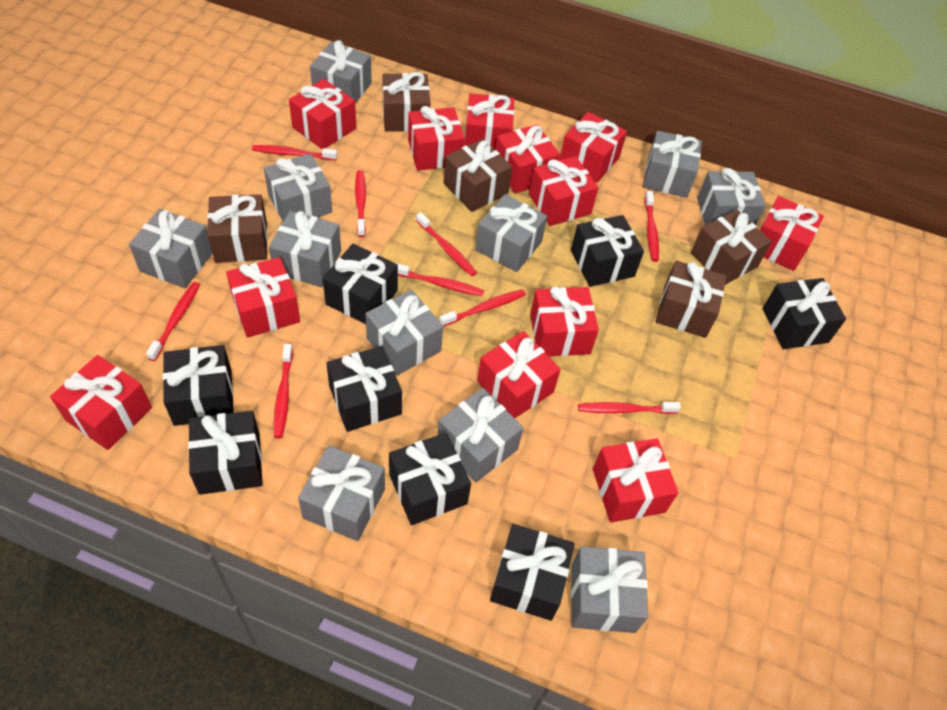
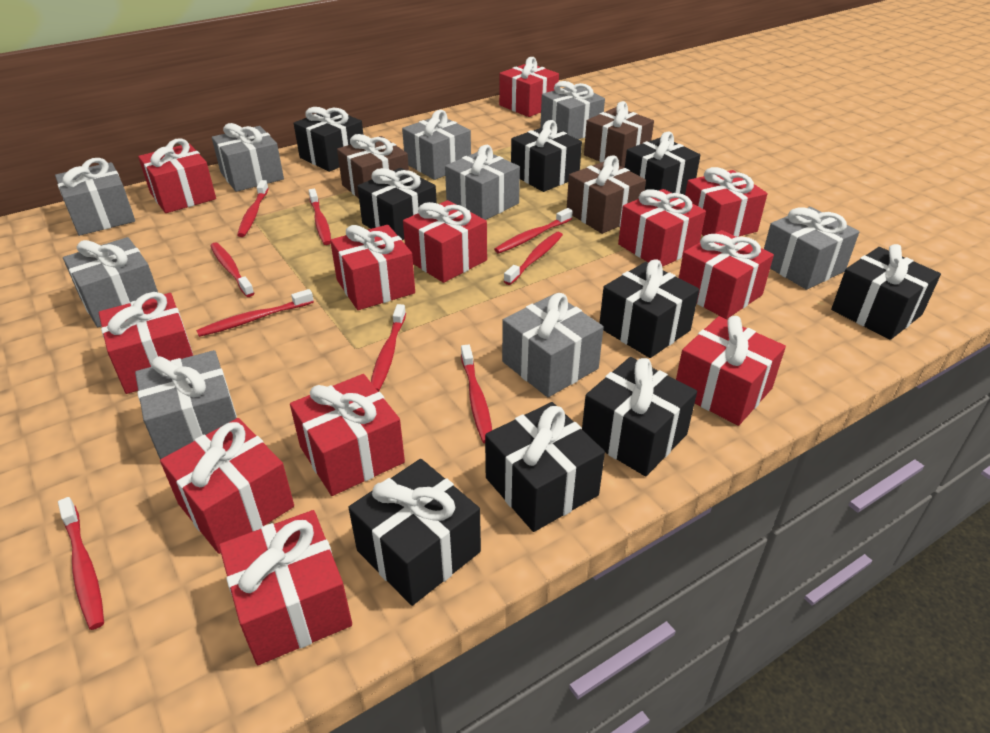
black gift: [163,345,234,426] [188,411,263,495] [323,244,398,324] [326,346,402,432] [389,433,471,525] [490,524,575,621] [571,215,644,287] [763,278,846,349] = 8 -> [294,107,363,172] [348,459,481,606] [357,168,437,240] [485,402,605,532] [511,120,582,192] [582,357,697,476] [600,259,699,358] [625,132,700,195] [831,244,941,340] = 9
brown gift: [207,194,268,263] [383,72,430,132] [444,139,512,212] [655,261,727,338] [691,210,772,285] = 5 -> [337,134,409,198] [567,155,646,234] [584,101,654,168] = 3
grey gift: [129,209,212,288] [264,153,332,222] [269,211,341,287] [298,445,385,541] [310,40,372,104] [365,289,443,376] [438,388,524,483] [475,194,547,272] [571,546,648,633] [643,131,702,198] [697,168,766,225] = 11 -> [55,158,135,236] [63,237,158,327] [135,350,237,459] [212,123,284,192] [402,110,471,180] [445,145,520,220] [502,293,604,397] [540,81,605,139] [764,207,859,290] = 9

